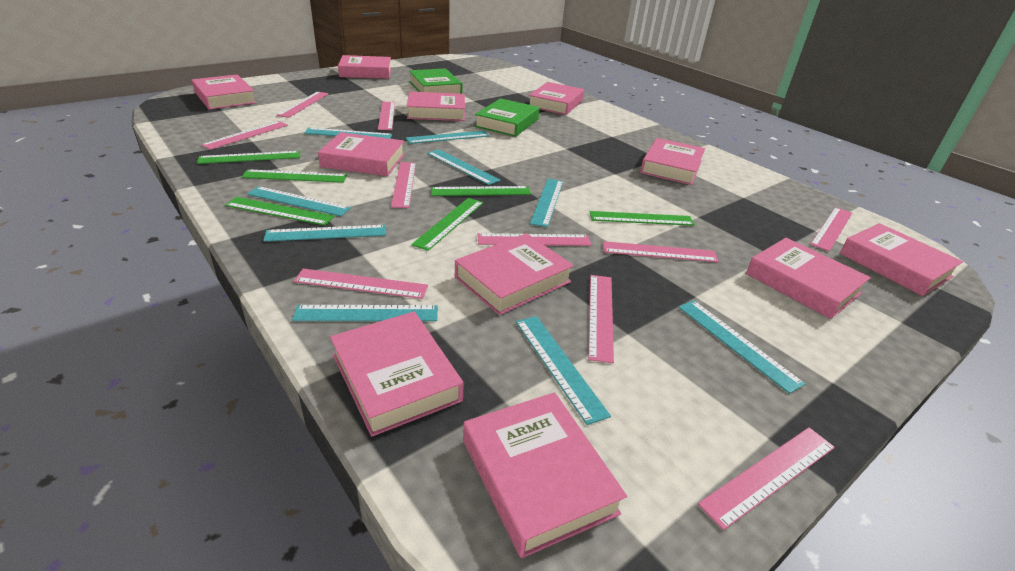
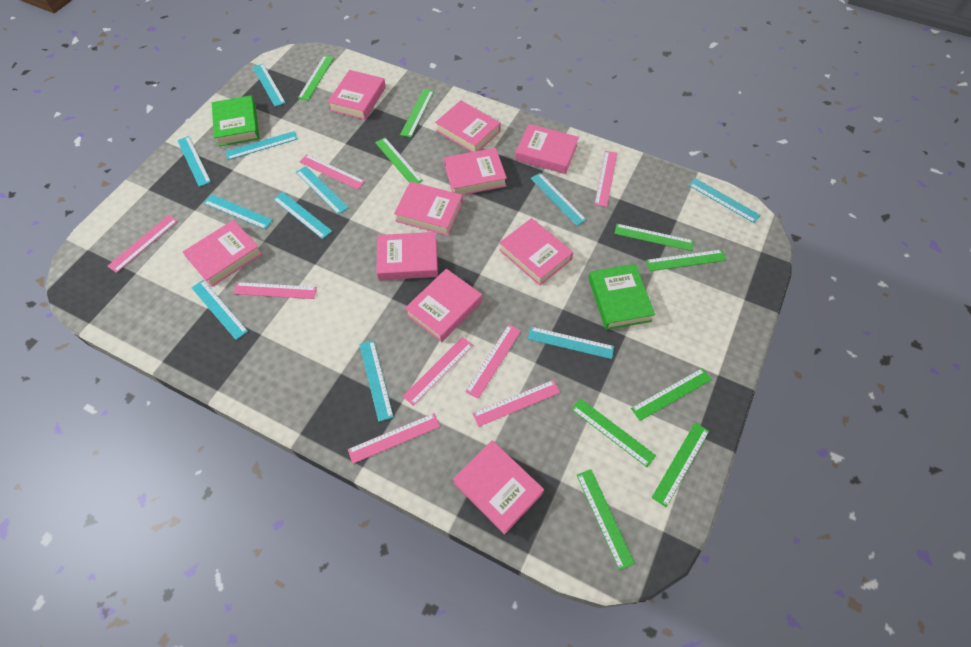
green ruler: [197,151,300,164] [225,197,335,226] [241,169,347,183] [411,198,483,251] [431,186,531,196] [589,211,695,226] = 6 -> [298,55,334,100] [375,138,423,183] [400,89,434,138] [571,398,656,467] [577,469,635,570] [614,224,694,251] [631,368,712,421] [646,249,726,271] [652,423,709,507] = 9
pink book: [192,74,257,110] [318,132,405,176] [330,311,464,437] [338,55,391,79] [406,91,465,121] [455,233,574,315] [463,392,627,558] [529,82,584,115] [640,138,705,185] [746,238,871,319] [840,223,963,296] = 11 -> [183,220,262,287] [328,70,386,120] [376,232,438,280] [394,181,463,236] [405,269,482,342] [435,100,501,152] [444,148,507,195] [453,440,544,535] [499,218,573,286] [515,124,579,174] = 10
pink ruler: [201,121,288,150] [276,92,329,118] [294,269,428,299] [378,102,395,130] [391,162,416,208] [478,233,591,246] [588,275,614,364] [603,241,719,262] [698,427,835,530] [810,207,852,251] = 10 -> [108,215,178,273] [233,282,317,299] [300,154,365,190] [348,413,440,464] [403,337,473,406] [465,324,521,399] [473,380,560,427] [594,151,617,207] = 8
turquoise ruler: [247,186,351,216] [263,225,386,242] [292,305,438,321] [304,128,392,139] [406,130,489,144] [427,149,500,185] [516,316,611,425] [530,179,563,227] [678,300,805,394] = 9 -> [177,136,211,187] [192,280,248,340] [204,194,273,229] [225,131,298,160] [253,64,286,107] [273,192,332,239] [296,166,349,215] [359,340,394,422] [528,327,614,359] [531,173,587,226] [689,178,761,223] = 11

